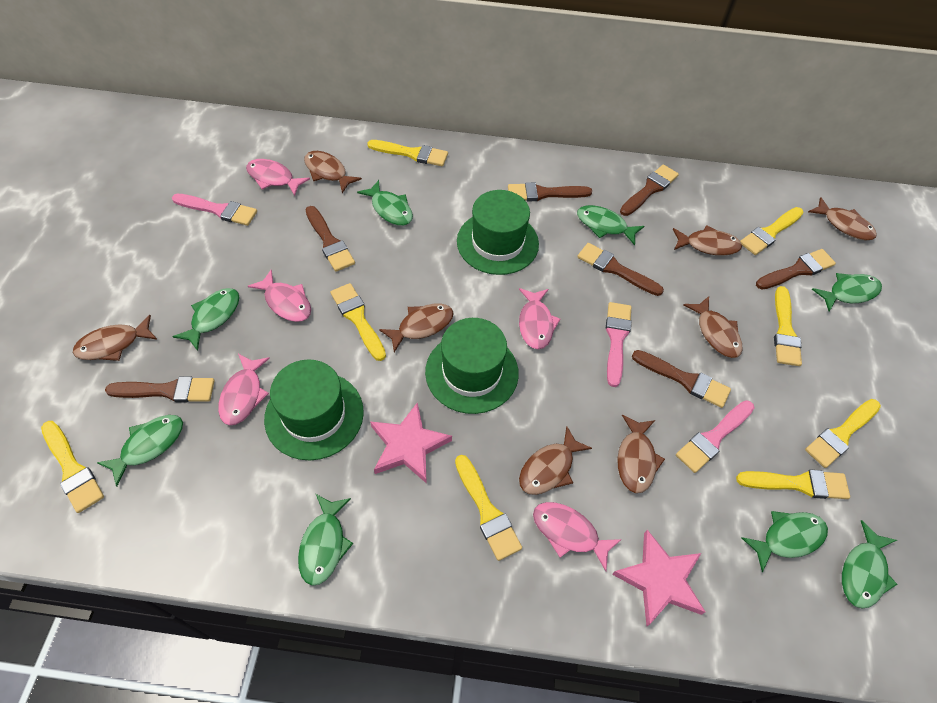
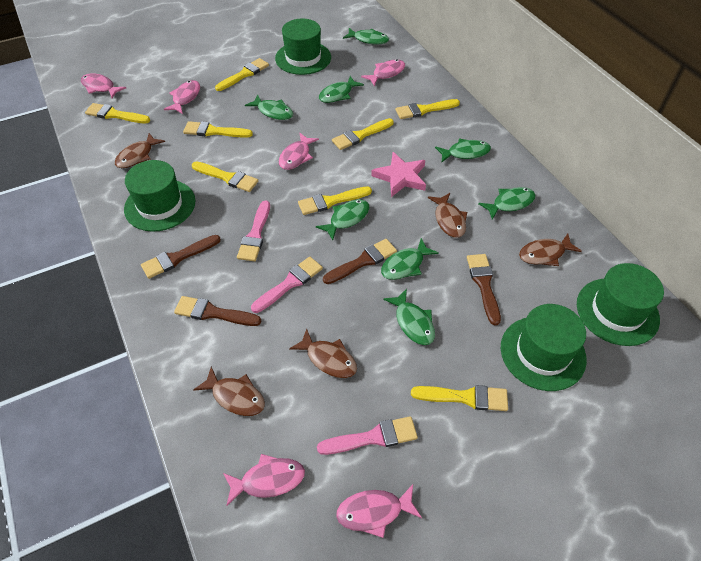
brown brush: [105,376,215,402] [305,206,355,272] [508,182,592,201] [577,243,664,296] [620,164,679,216] [632,350,731,408] [756,249,836,289] = 7 -> [141,235,221,279] [174,296,261,326] [323,239,397,284] [467,254,501,326] = 4
brown fish: [73,315,158,361] [304,151,362,193] [379,304,454,352] [519,426,592,495] [617,415,665,493] [673,225,742,256] [684,296,743,358] [808,197,877,240] = 8 -> [115,133,165,168] [193,367,265,416] [289,329,357,378] [428,193,467,238] [519,234,582,266] = 5
green hat: [264,359,364,460] [425,318,519,414] [457,190,539,275] = 3 -> [124,160,196,232] [275,19,331,75] [501,304,587,391] [577,263,664,346] = 4
pink fish: [218,354,270,425] [246,159,310,196] [248,270,311,322] [519,288,560,349] [533,502,622,571] = 5 -> [81,73,126,98] [164,80,200,114] [223,454,305,506] [279,133,319,170] [336,485,422,538] [361,59,405,86] = 6
pink star: [370,402,452,484] [612,530,705,626] = 2 -> [371,152,426,197] = 1

